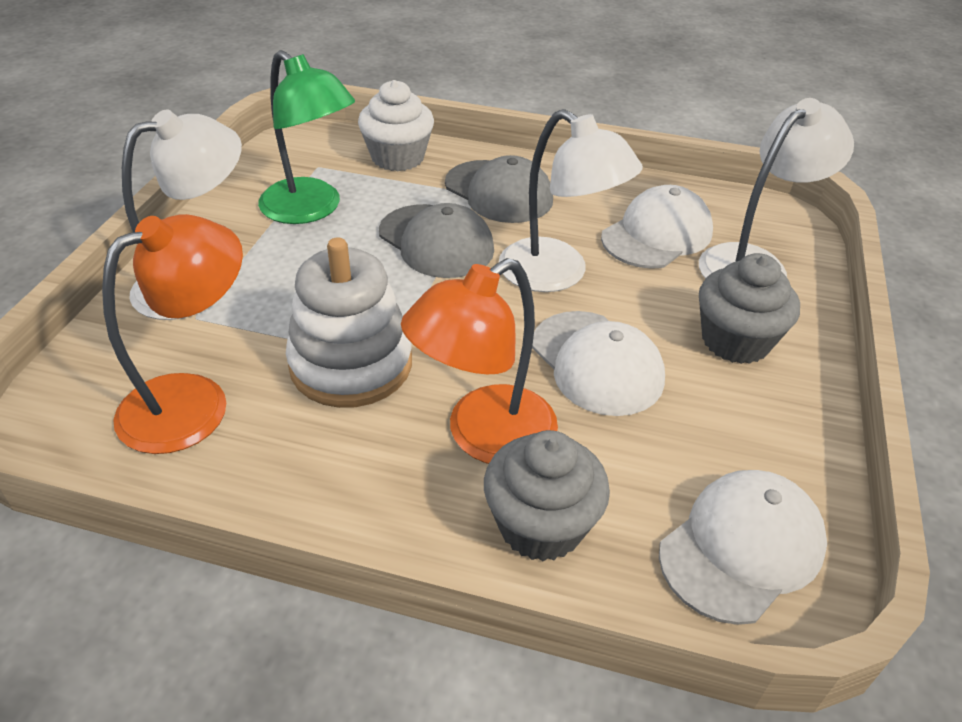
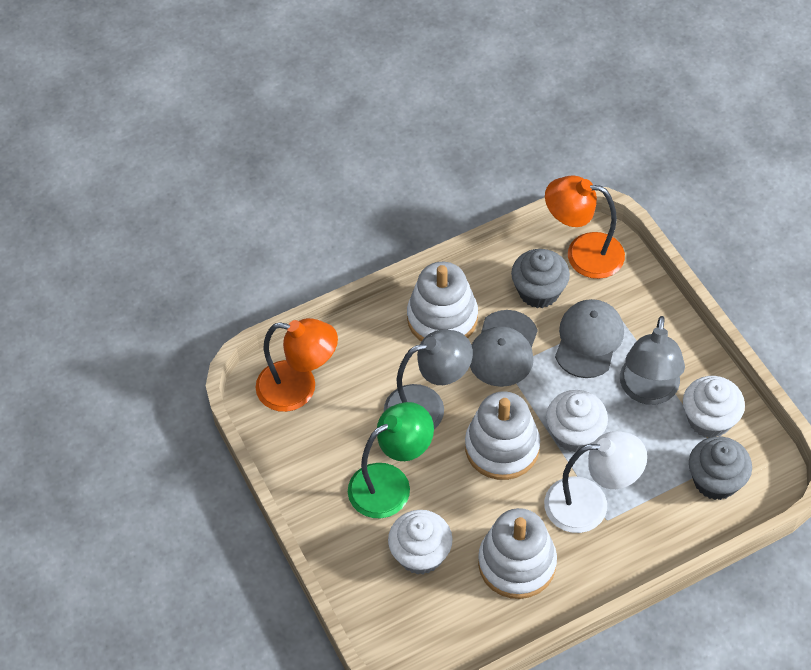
grey lamp: none = 0 -> [384,330,473,429] [620,316,685,405] = 2
white cap: [532,311,665,416] [601,185,713,269] [659,470,827,625] = 3 -> none = 0
white cupcake: [358,80,434,171] = 1 -> [388,510,453,575] [546,390,608,452] [683,376,745,438] = 3
white lamp: [122,109,242,320] [499,109,643,292] [699,98,854,279] = 3 -> [544,431,647,533] = 1
white stacking toy: [286,237,412,408] = 1 -> [407,262,478,341] [465,391,540,480] [478,508,557,599] = 3

